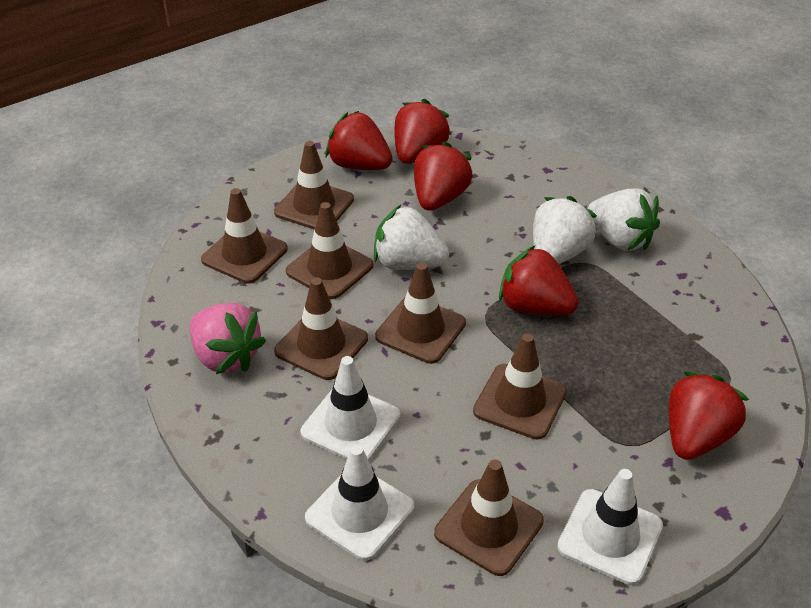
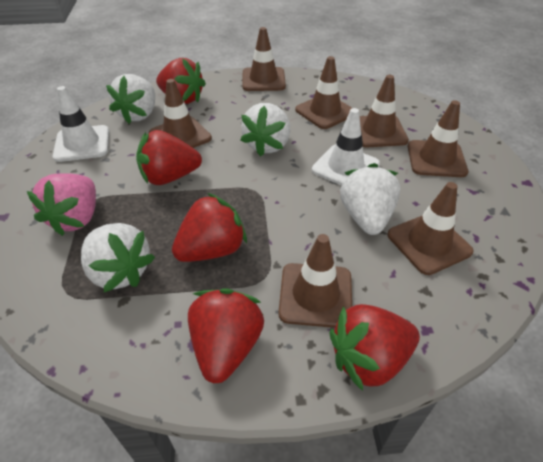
white strawberry: [374,205,449,270] [533,196,597,264] [588,188,660,251] = 3 -> [81,223,155,292] [106,74,155,124] [241,103,290,156] [340,163,401,235] = 4
white traffic cone: [301,356,400,461] [305,445,414,560] [557,469,663,585] = 3 -> [53,86,109,162] [312,108,380,185] = 2

